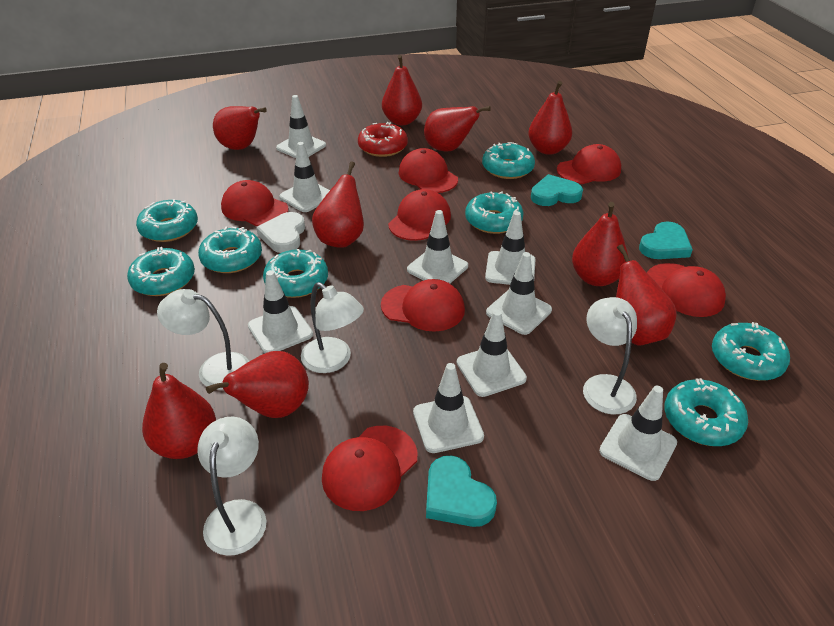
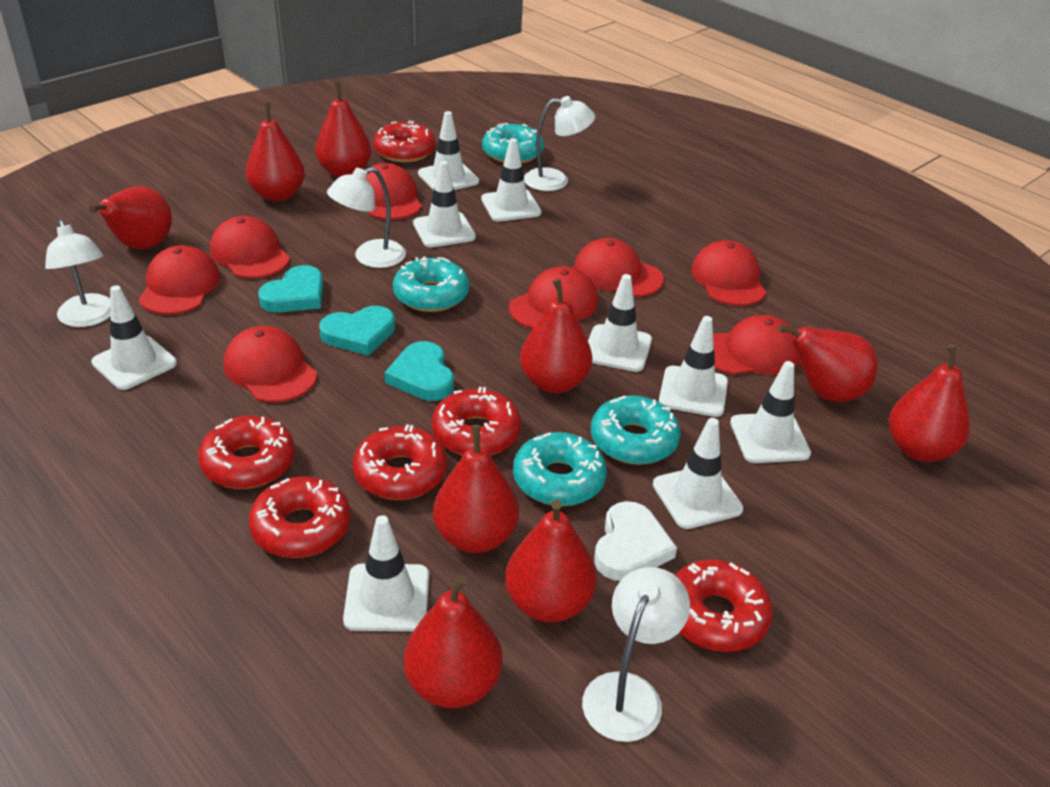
red cap: [221,180,288,226] [322,426,418,511] [381,279,465,332] [388,189,451,241] [399,148,458,193] [557,144,621,184] [647,263,726,317] = 7 -> [139,245,220,314] [210,216,290,278] [223,326,317,402] [366,163,422,220] [509,266,598,329] [574,238,664,297] [691,240,767,306] [713,315,800,375] = 8
red donut: [358,122,408,157] = 1 -> [198,416,295,489] [248,477,351,558] [353,424,447,500] [373,120,436,163] [431,387,521,455] [675,560,773,652] = 6
turquoise donut: [127,247,195,296] [136,199,198,242] [198,226,262,273] [263,249,328,298] [465,191,524,234] [482,142,535,179] [664,378,748,446] [712,322,790,381] = 8 -> [393,257,469,312] [482,123,544,164] [513,432,607,506] [591,395,681,465] = 4

